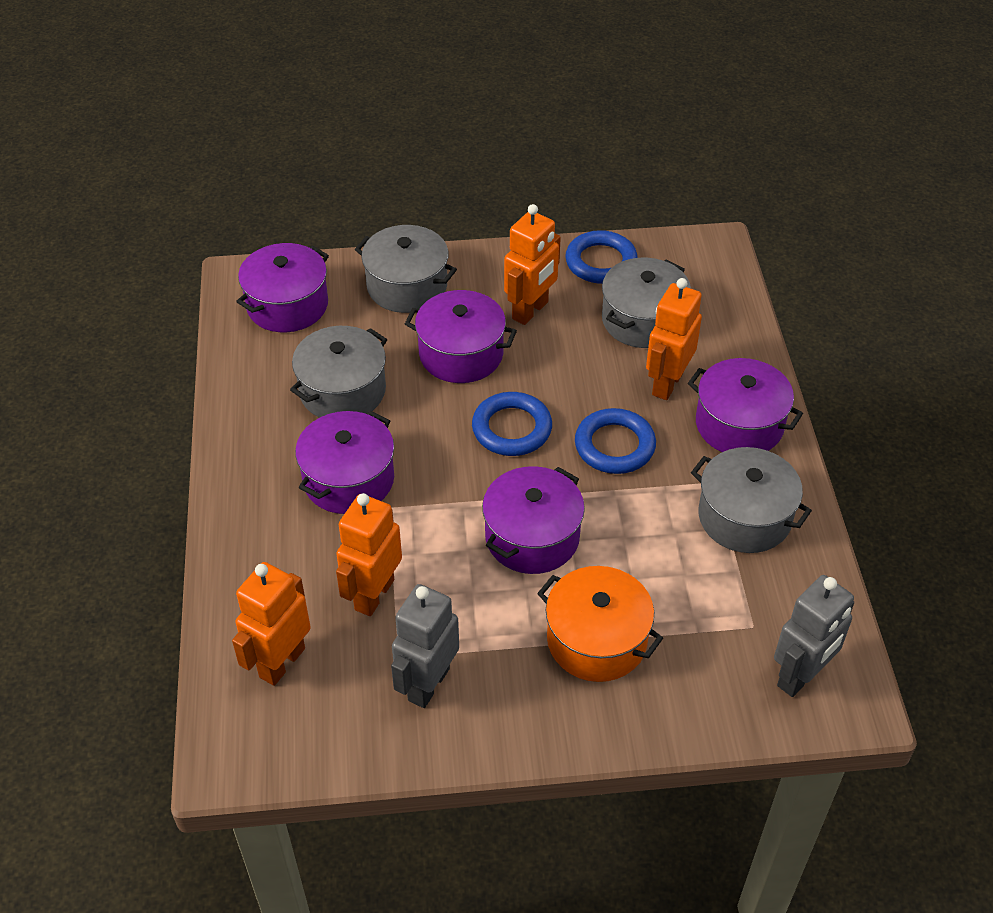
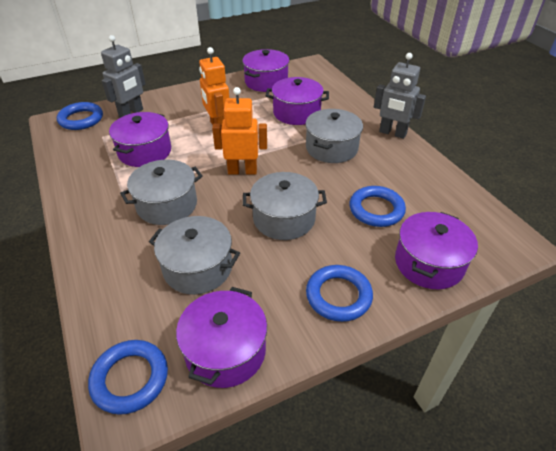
blue ring: [472,392,552,456] [565,230,638,284] [575,408,656,474] = 3 -> [57,102,103,130] [88,340,168,415] [306,265,373,322] [349,186,406,227] = 4
orange pot: [537,566,663,682] = 1 -> none = 0
orange robot: [232,562,311,686] [336,493,402,616] [504,204,561,325] [646,278,702,400] = 4 -> [199,47,229,128] [212,87,267,175] = 2

